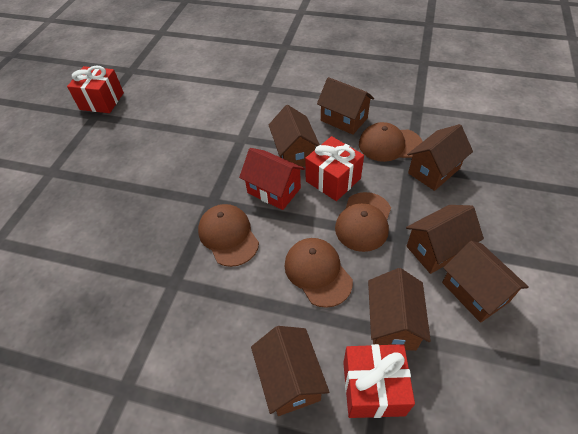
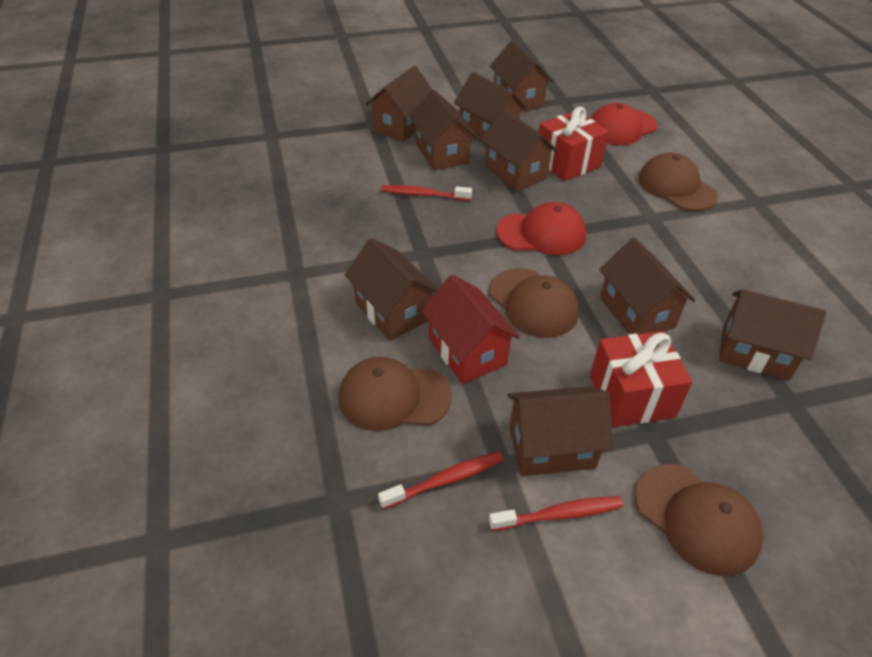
brown house: [251,326,329,416] [268,105,320,167] [317,77,374,135] [368,268,431,351] [406,205,484,274] [407,124,473,191] [442,241,529,323] = 7 -> [345,238,438,341] [365,65,432,142] [409,90,477,171] [454,72,527,144] [480,109,558,191] [490,41,553,112] [508,386,613,476] [599,237,695,334] [719,289,826,380] = 9
red cap: none = 0 -> [496,202,586,255] [590,103,658,145] = 2
red gift: [67,65,124,113] [305,136,364,201] [343,344,415,418] = 3 -> [539,107,609,181] [590,331,692,427] = 2
red toothbrush: none = 0 -> [378,451,503,509] [381,185,472,201] [489,496,623,531] = 3

